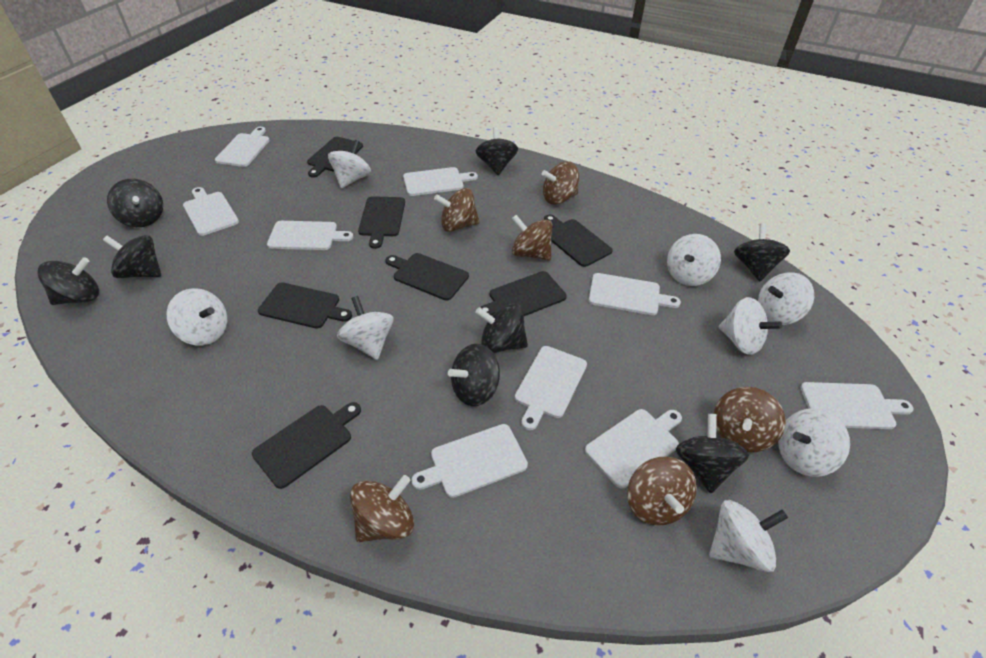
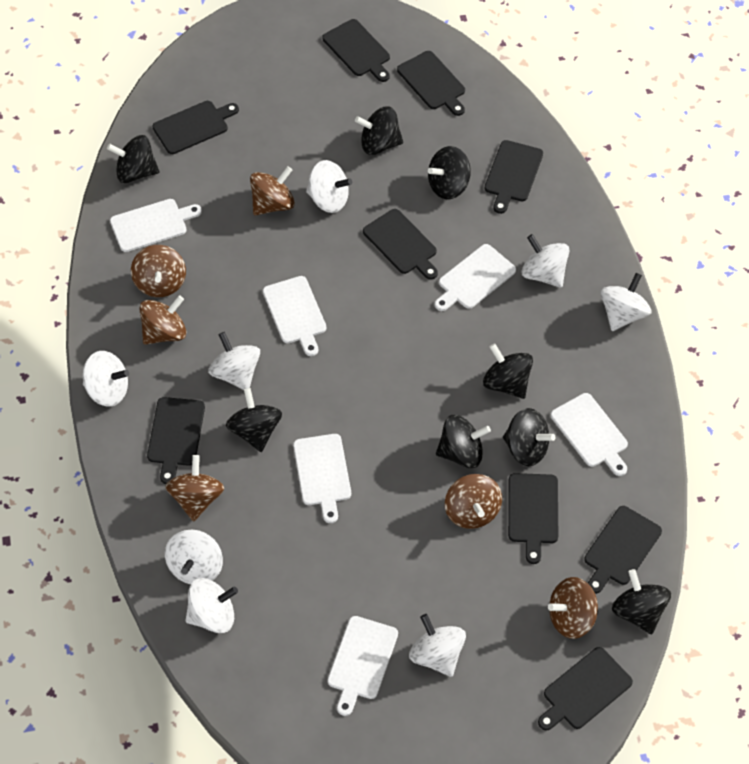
black cutting board: [252,402,361,489] [258,282,352,328] [307,137,363,178] [358,196,405,249] [385,253,469,300] [480,271,567,316] [544,215,613,267] = 7 -> [147,397,205,484] [152,101,239,154] [322,19,390,82] [363,209,438,280] [397,51,465,116] [485,140,543,214] [508,473,558,564] [538,647,633,730] [584,506,662,594] = 9
white cutting board: [183,187,239,236] [215,127,270,167] [267,221,353,250] [403,167,478,196] [411,424,528,498] [515,346,587,430] [585,409,682,489] [589,273,681,315] [800,382,913,429] = 9 -> [110,199,202,252] [263,276,327,356] [293,434,351,523] [328,616,398,716] [435,244,516,311] [551,393,628,476] = 6

